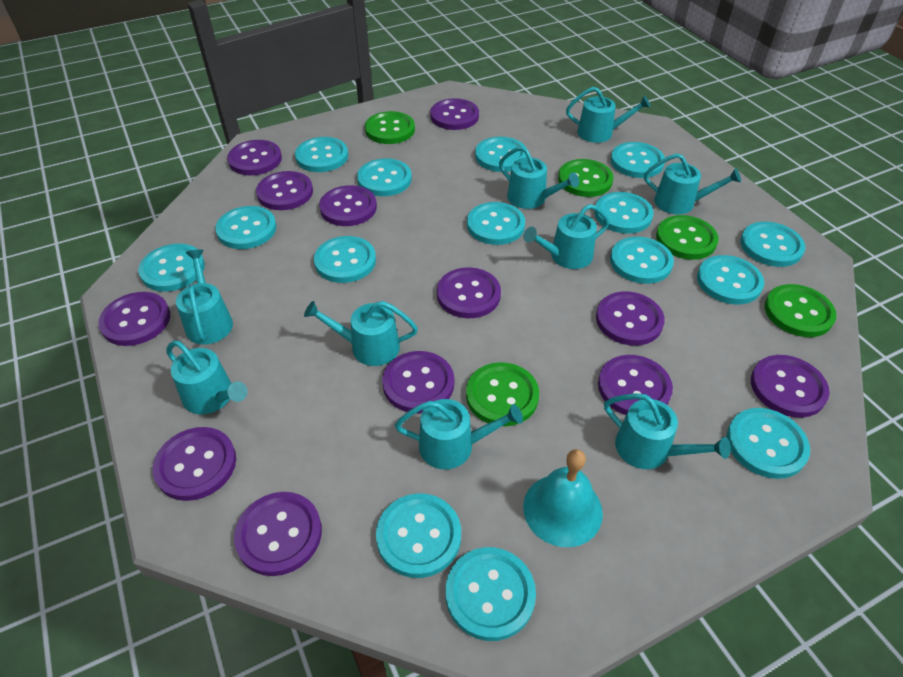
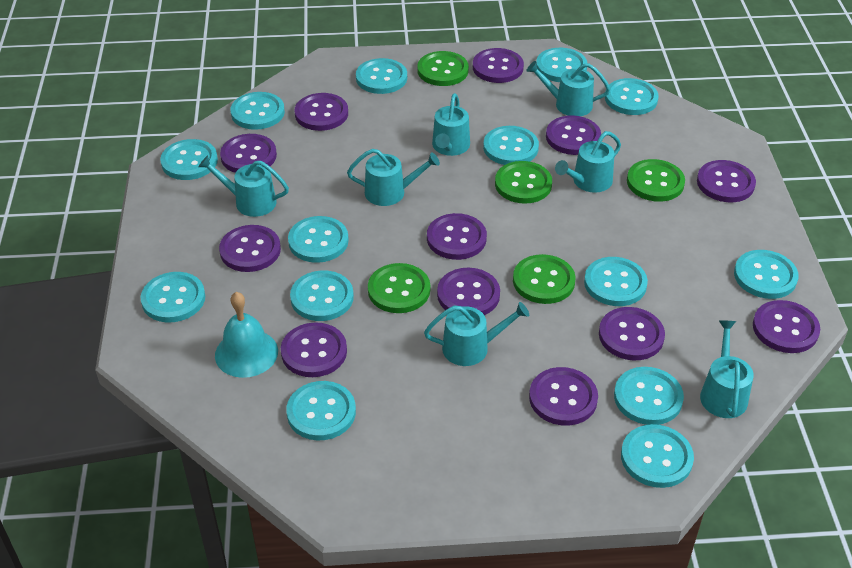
turquoise button: [138,244,205,292] [215,206,277,249] [295,137,348,172] [314,236,376,283] [357,158,412,196] [376,493,461,578] [446,547,536,641] [467,202,525,245] [475,137,527,172] [594,192,654,234] [610,237,674,284] [611,142,665,178] [697,255,764,304] [727,408,810,479] [740,222,805,267] = 15 -> [140,272,205,323] [160,139,218,180] [231,92,285,130] [286,381,356,440] [288,216,349,263] [290,270,354,321] [356,58,407,94] [483,126,539,165] [536,48,588,82] [584,257,648,306] [605,78,659,115] [614,367,684,425] [621,424,694,488] [734,250,799,299] = 14
turquoise watering can: [166,341,248,414] [176,249,233,345] [304,301,418,366] [395,399,523,470] [499,146,579,209] [523,204,609,269] [566,87,650,143] [604,393,731,469] [644,153,741,214] = 9 -> [199,155,289,217] [347,149,440,206] [424,302,529,366] [432,93,470,156] [526,61,610,116] [555,131,621,193] [700,320,754,418] = 7

